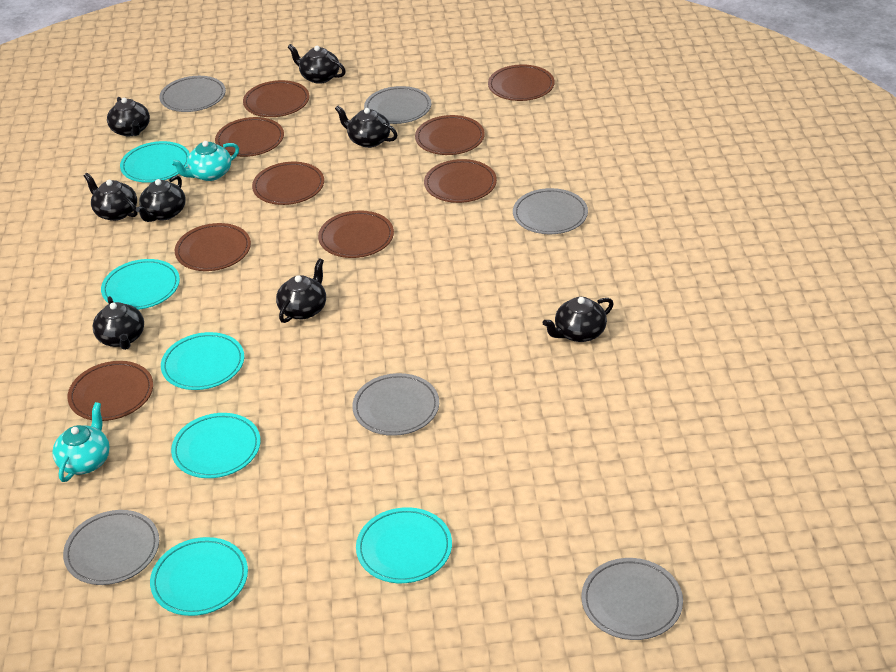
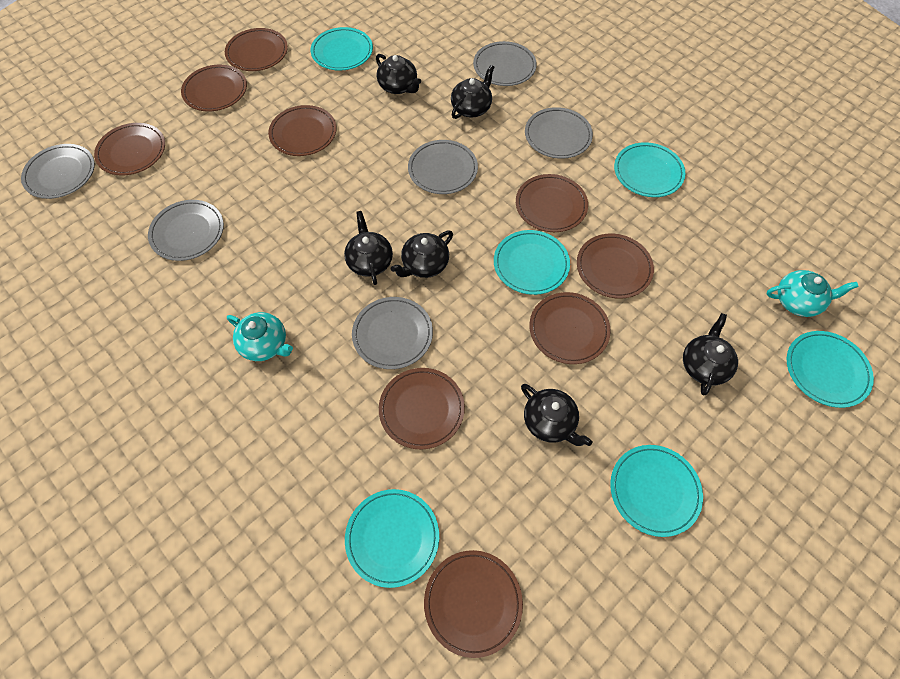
black teapot: [84,173,138,221] [92,296,144,350] [107,97,150,137] [136,175,186,222] [276,258,326,323] [288,44,346,84] [335,106,397,148] [543,297,614,342] = 8 -> [344,211,393,285] [376,54,421,94] [391,231,453,278] [451,65,495,119] [521,384,592,446] [683,313,738,396] = 6

